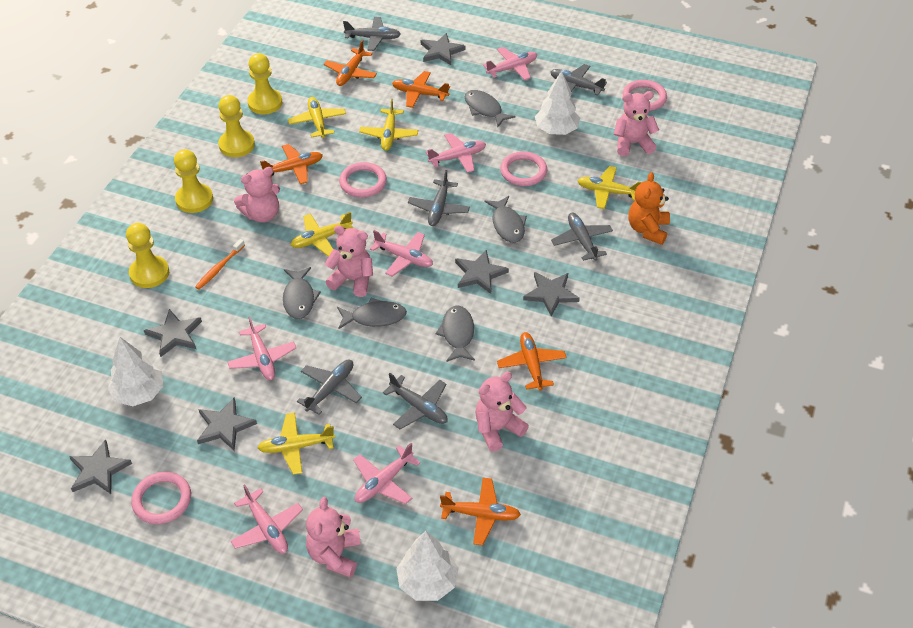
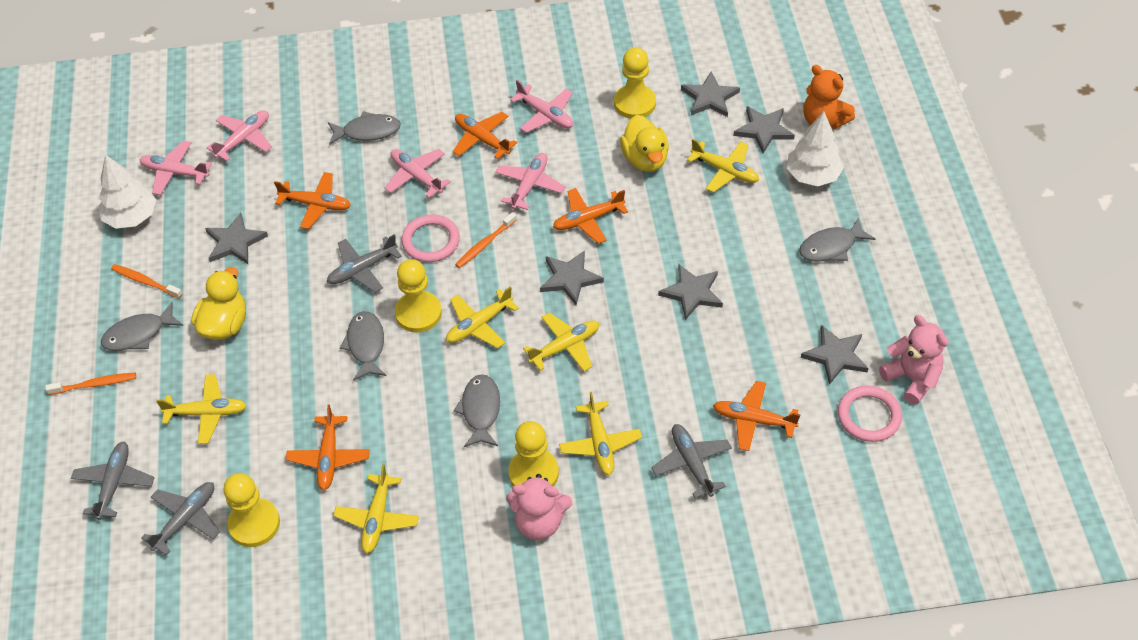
grey plane: [297,360,362,415] [343,17,401,51] [383,373,448,429] [408,170,470,226] [551,64,607,96] [551,213,613,261] = 6 -> [71,442,155,520] [141,482,220,556] [327,234,402,293] [651,424,732,498] = 4
orange toothbrush: [195,239,245,290] = 1 -> [46,373,136,395] [111,264,183,298] [455,212,517,268] = 3
pink plane: [227,316,296,380] [230,484,303,554] [353,443,421,504] [370,230,433,276] [426,133,486,173] [483,47,537,80] = 6 -> [139,140,212,195] [207,111,272,161] [384,149,451,198] [495,153,565,210] [510,80,573,133] = 5
pink ring: [131,472,191,524] [339,162,387,197] [500,152,547,186] [623,80,667,111] = 4 -> [401,215,460,262] [838,386,902,442] = 2
pink teddy bear: [234,167,280,223] [306,497,361,578] [325,225,373,297] [475,372,529,452] [614,91,659,156] = 5 -> [506,474,572,540] [879,315,949,405] = 2
white tree: [108,337,163,406] [396,531,459,601] [535,71,580,135] = 3 -> [99,154,156,229] [787,111,844,186] = 2
yellow duck: none = 0 -> [192,267,246,340] [620,115,669,172] = 2
yellow plane: [257,413,335,475] [288,97,346,138] [291,212,353,257] [359,99,418,151] [577,166,642,209] = 5 -> [156,374,247,444] [333,464,419,554] [446,287,519,349] [523,312,599,371] [559,392,642,475] [687,139,759,193] = 6

